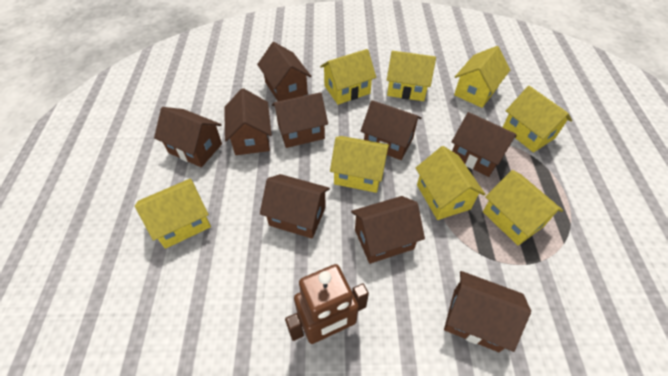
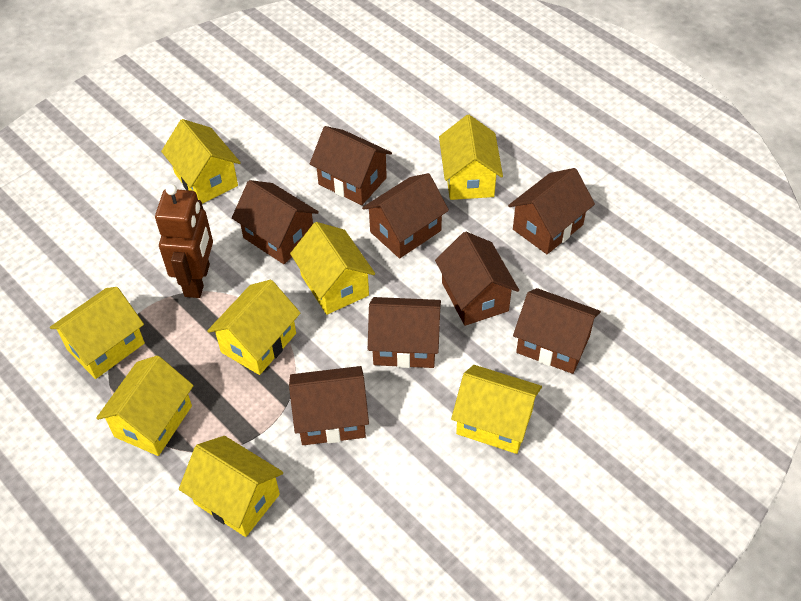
brown house: [154,107,222,167] [224,88,272,155] [257,42,311,101] [260,174,330,239] [272,92,328,148] [351,196,425,264] [361,100,422,160] [444,271,531,352] [452,112,517,177] = 9 -> [232,180,319,264] [289,366,369,445] [310,126,392,205] [362,173,449,258] [368,297,441,368] [435,232,519,326] [508,168,595,254] [513,288,601,374] = 8

